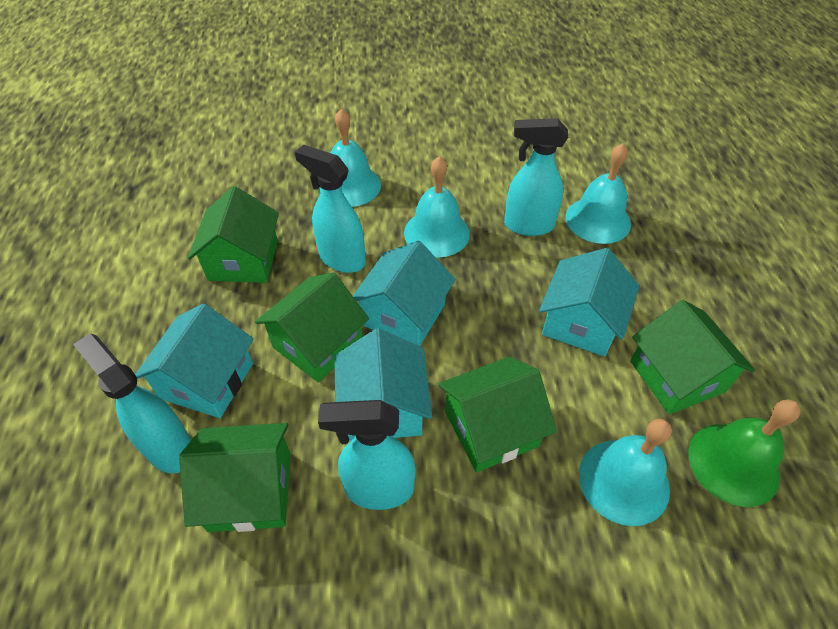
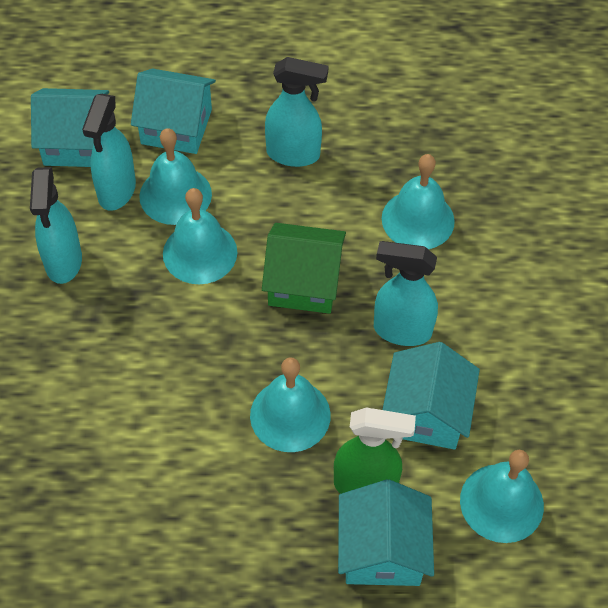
green bell: [688,399,801,507] = 1 -> none = 0
green house: [179,423,290,532] [188,186,279,283] [255,273,369,383] [438,357,557,473] [630,300,755,414] = 5 -> [262,223,346,314] = 1
green spray bottle: none = 0 -> [334,407,416,494] = 1
turquoise bell: [320,108,381,207] [404,156,470,257] [565,143,631,244] [579,418,672,526] = 4 -> [139,128,212,225] [163,188,237,284] [250,357,331,452] [382,154,455,249] [460,450,544,543] = 5

